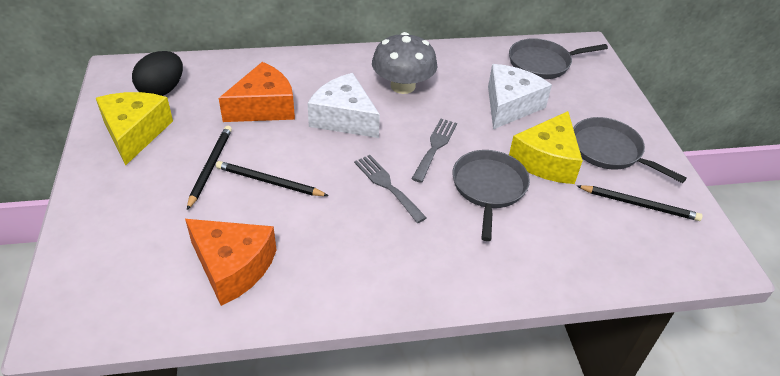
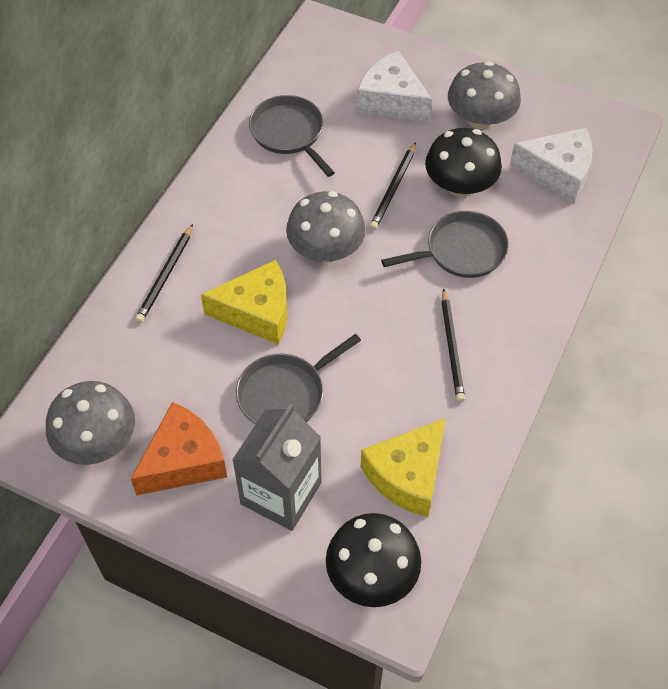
black egg: [132,51,183,96] = 1 -> none = 0
black mushroom: none = 0 -> [326,513,421,607] [425,128,502,197] = 2
grey carton: none = 0 -> [232,404,322,531] = 1
grey fork: [354,155,427,223] [412,119,457,183] = 2 -> none = 0
grey mushroom: [372,32,437,94] = 1 -> [46,381,135,465] [286,191,366,262] [448,61,521,130] = 3
orange cheese: [185,219,276,306] [219,62,295,122] = 2 -> [131,402,227,495] = 1

